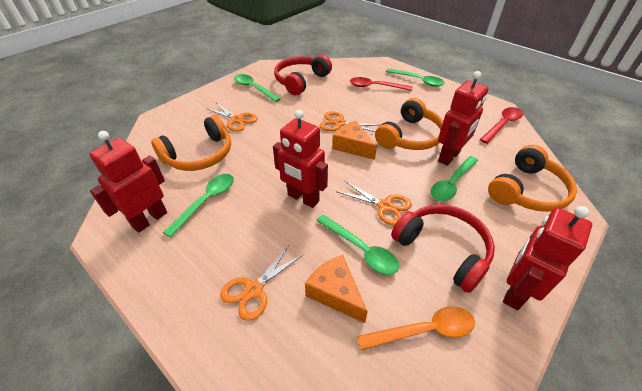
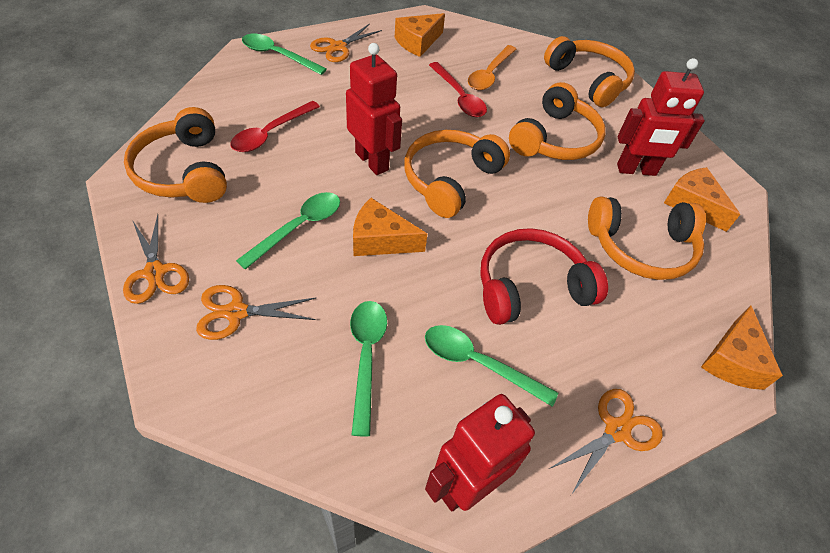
green spoon: [163,174,234,238] [234,74,281,102] [316,215,399,275] [386,68,445,87] [431,156,478,201] = 5 -> [236,192,340,270] [242,34,327,75] [350,301,387,437] [425,325,558,407] = 4
orange cheese: [305,255,368,323] [332,121,377,160] = 2 -> [353,198,427,256] [395,13,445,57] [664,167,740,232] [701,306,783,390] = 4
orange headphones: [151,115,231,171] [375,98,443,150] [488,145,577,212] = 3 -> [124,107,227,203] [404,130,510,218] [509,82,605,160] [544,36,635,107] [588,196,706,280] = 5
red headphones: [274,55,332,95] [391,204,495,293] = 2 -> [480,228,608,325] = 1
red robot: [89,131,167,233] [273,110,328,208] [438,71,488,166] [503,206,592,310] = 4 -> [346,43,402,175] [425,394,535,511] [617,58,705,176] = 3

